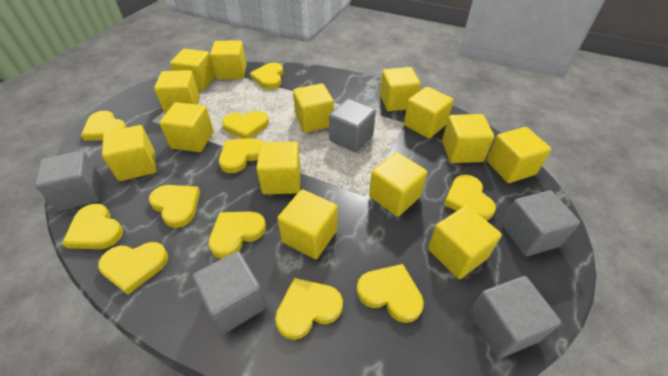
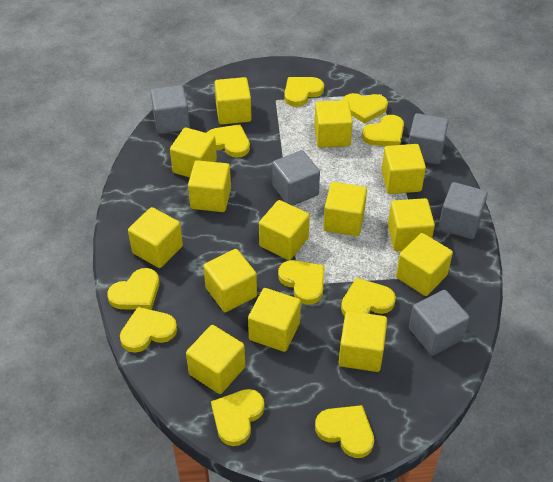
yellow heart: [62,204,123,249] [81,111,127,141] [98,242,168,295] [149,185,200,228] [208,211,266,258] [219,138,262,173] [222,111,269,139] [250,62,283,89] [275,278,343,340] [357,264,424,323] [444,175,496,221] = 11 -> [107,268,159,310] [120,307,177,353] [207,124,250,158] [211,389,264,446] [278,260,325,304] [284,77,324,107] [315,405,374,458] [341,278,396,316] [342,93,388,124] [362,115,404,146] = 10

